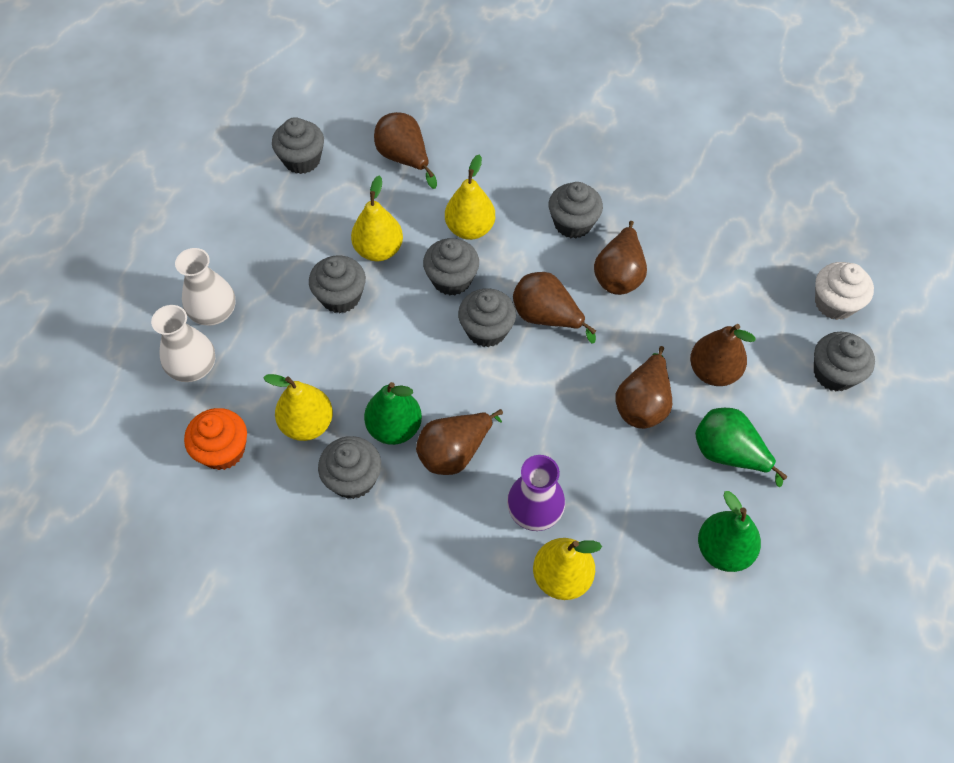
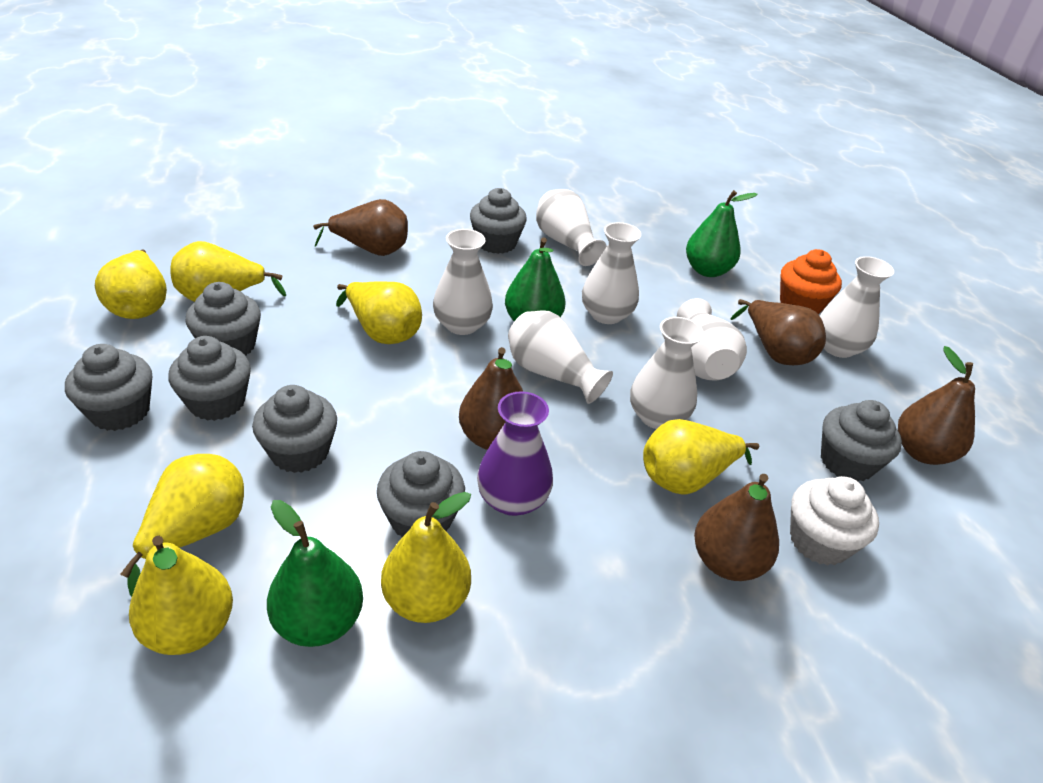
brown pear: [374,112,437,189] [416,409,503,475] [513,272,596,344] [594,221,647,295] [615,346,672,429] [690,324,756,386] = 6 -> [313,199,408,256] [459,347,523,450] [694,474,779,581] [730,299,826,365] [898,346,975,465] = 5
white vase: [151,305,215,382] [175,248,235,326] = 2 -> [433,229,493,335] [508,310,613,404] [536,189,607,266] [582,222,641,324] [630,317,704,429] [677,298,747,380] [820,256,894,358] = 7
yellow pear: [263,374,333,441] [351,175,403,261] [445,154,495,240] [533,538,602,600] = 4 -> [95,250,167,319] [120,454,244,597] [129,536,233,655] [170,241,286,302] [336,282,422,344] [381,492,471,623] [643,419,759,494] = 7

